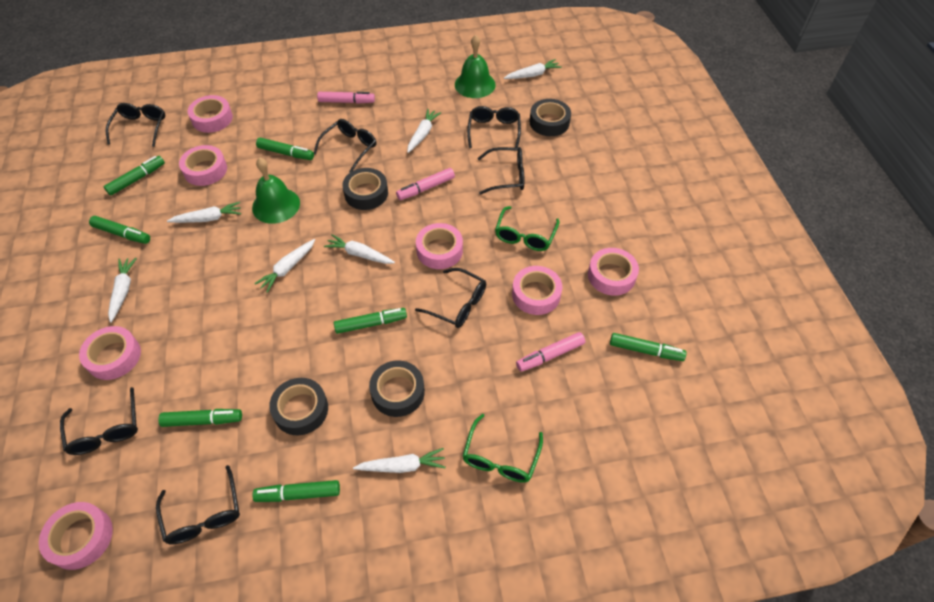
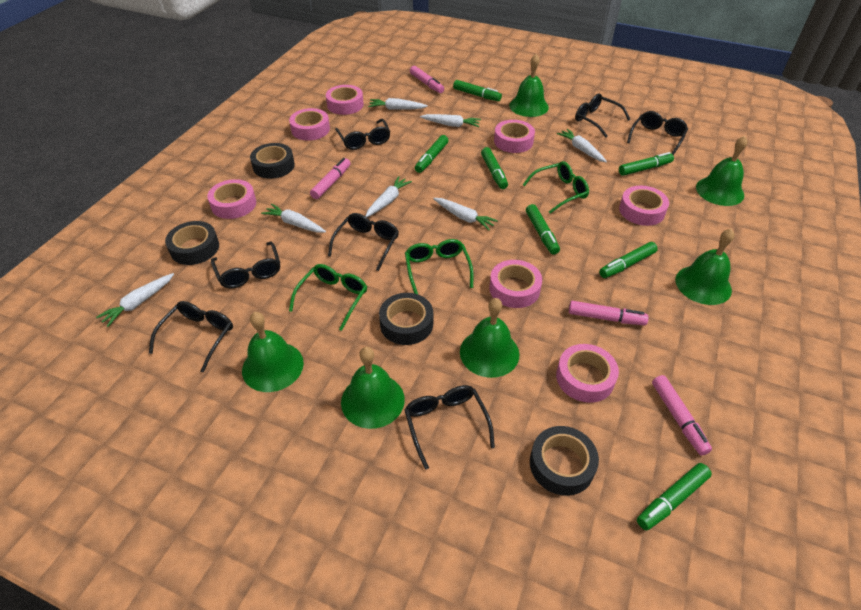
green bell: [252,157,300,224] [455,35,496,98] = 2 -> [242,312,304,392] [341,347,405,429] [460,298,519,378] [509,54,549,117] [676,229,734,305] [696,136,748,206] = 6
green glasses: [463,414,543,483] [495,206,560,251] = 2 -> [289,264,367,331] [405,239,473,294] [523,161,589,214] = 3
pink marker: [317,92,375,104] [396,168,455,200] [516,332,585,372] = 3 -> [310,158,351,199] [410,66,444,93] [569,301,649,325] [652,375,712,455] = 4

